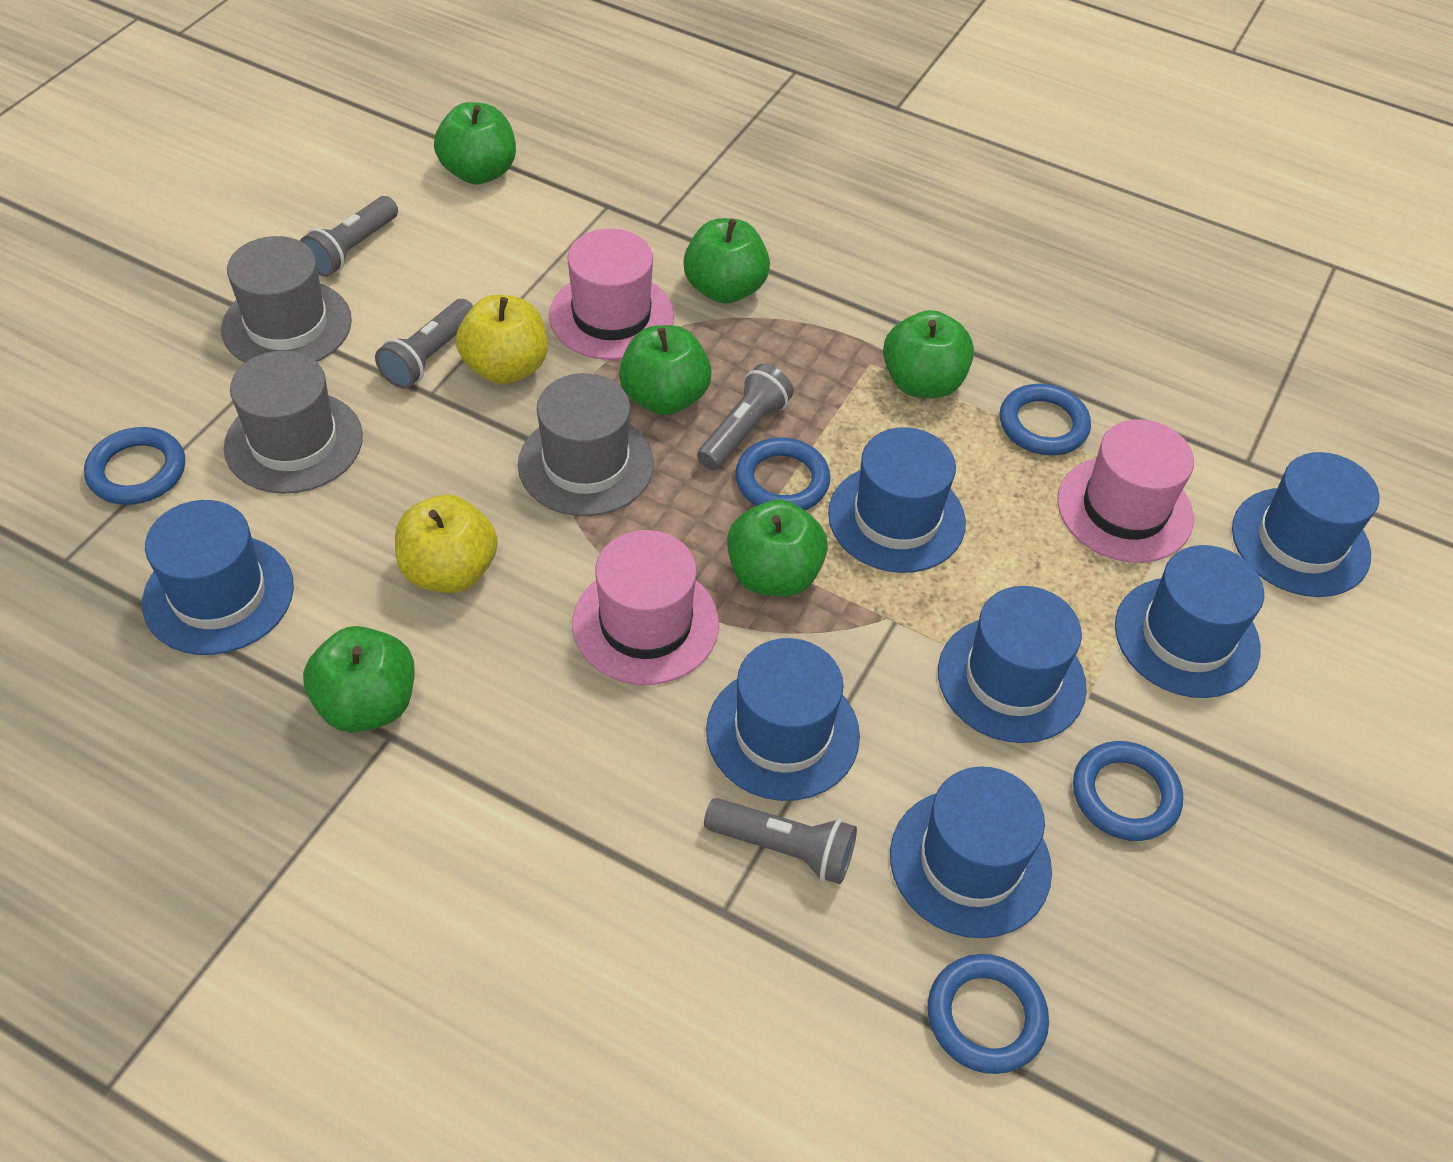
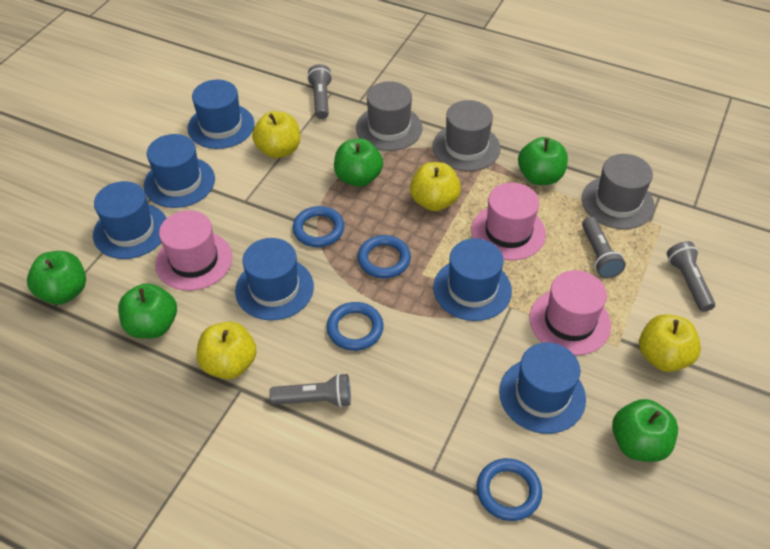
blue hat: [142,500,294,655] [706,638,860,801] [828,427,966,573] [890,766,1052,938] [938,586,1087,743] [1115,545,1264,698] [1232,452,1379,597] = 7 -> [93,181,167,259] [144,134,215,208] [188,80,254,149] [235,238,314,320] [433,238,512,321] [499,342,586,434] = 6
blue ring: [84,427,185,505] [735,437,830,510] [928,954,1049,1074] [1000,384,1091,455] [1073,741,1183,841] = 5 -> [293,206,345,247] [327,302,384,351] [358,235,411,278] [477,458,542,521] = 4
green apple: [303,626,415,732] [434,102,516,184] [619,325,712,415] [683,218,770,304] [727,500,828,597] [883,310,974,398] = 6 -> [27,251,86,304] [118,283,177,339] [334,138,383,187] [518,137,568,185] [612,399,678,462] = 5
yellow apple: [395,495,498,593] [456,295,548,384] = 2 -> [196,321,257,379] [252,111,300,158] [410,162,461,211] [639,314,701,372] = 4

